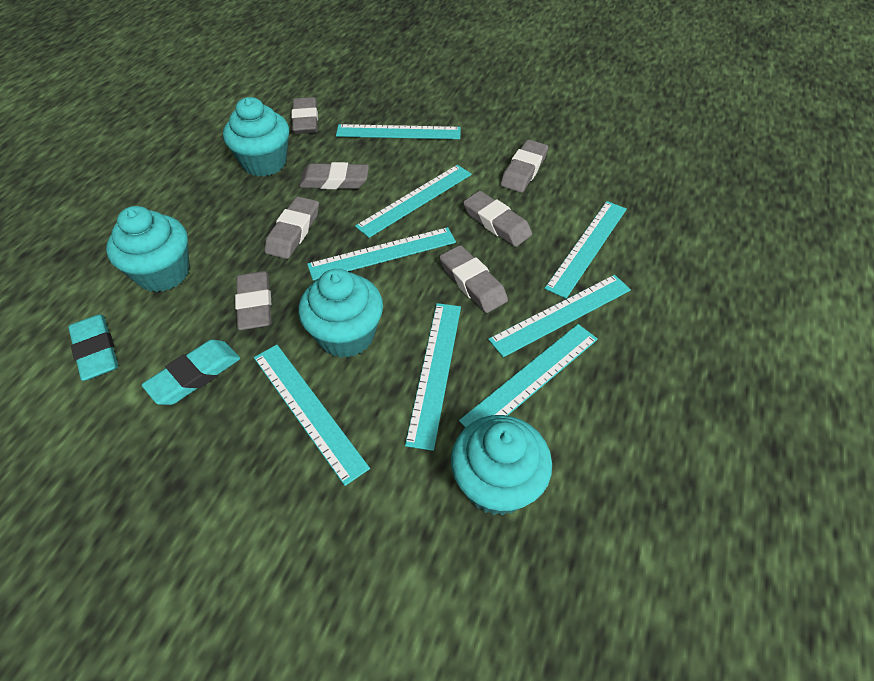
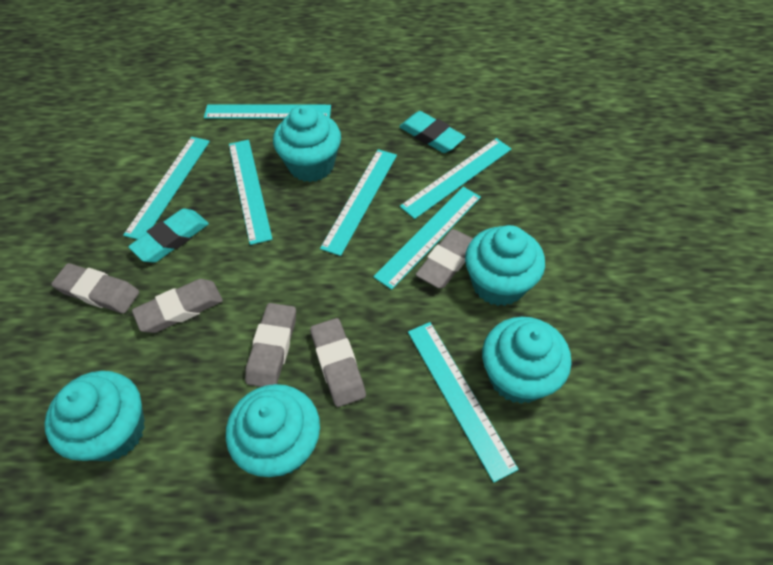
grey eraser: [235,271,271,330] [265,196,319,259] [291,97,318,134] [299,162,369,189] [440,245,508,313] [463,191,532,247] [500,139,548,193] = 7 -> [51,263,139,314] [132,279,223,333] [245,303,296,387] [310,318,366,407] [416,229,473,288] = 5
turquoise cupcake: [106,206,190,292] [223,97,289,176] [298,269,383,358] [451,415,552,516] = 4 -> [44,371,145,461] [226,384,320,477] [273,105,341,182] [465,225,545,306] [482,317,571,404] = 5
turquoise ruler: [254,345,370,486] [307,227,456,281] [336,124,461,139] [355,165,472,238] [405,303,461,451] [459,324,598,427] [488,275,631,357] [544,201,627,298] = 8 -> [123,137,210,240] [204,104,331,119] [229,140,273,245] [320,149,397,256] [373,187,481,290] [400,138,511,219] [408,322,519,483] = 7

